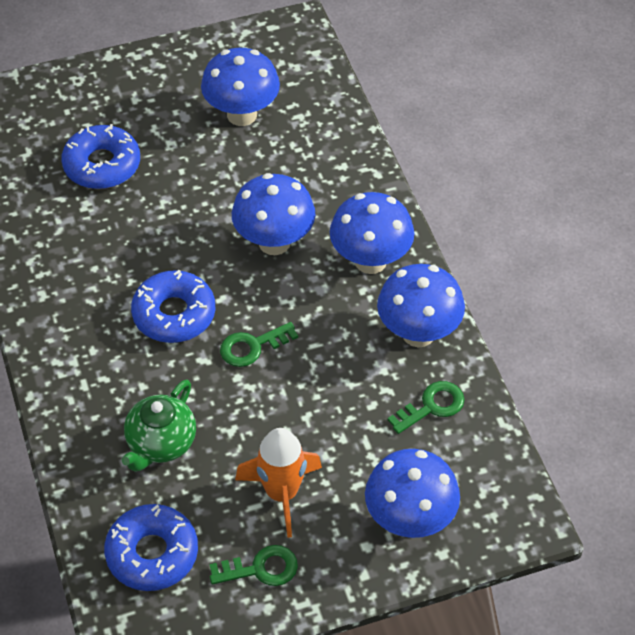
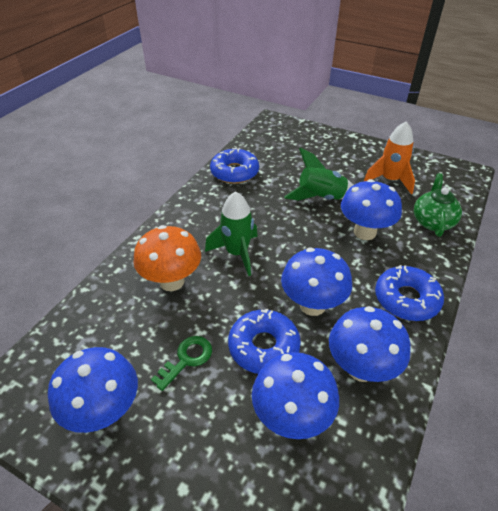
green key: [209,545,298,586] [220,322,298,367] [388,381,465,434] = 3 -> [151,336,212,391] = 1
green rocket: none = 0 -> [205,191,258,276] [284,148,353,201] = 2
orange mushroom: none = 0 -> [133,225,201,291] = 1

